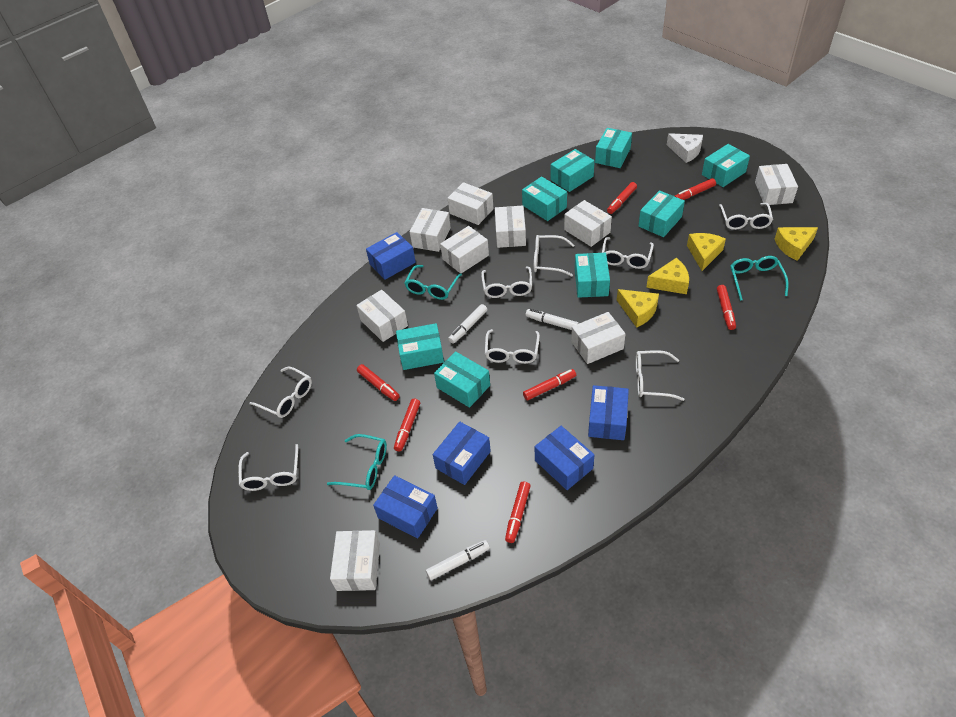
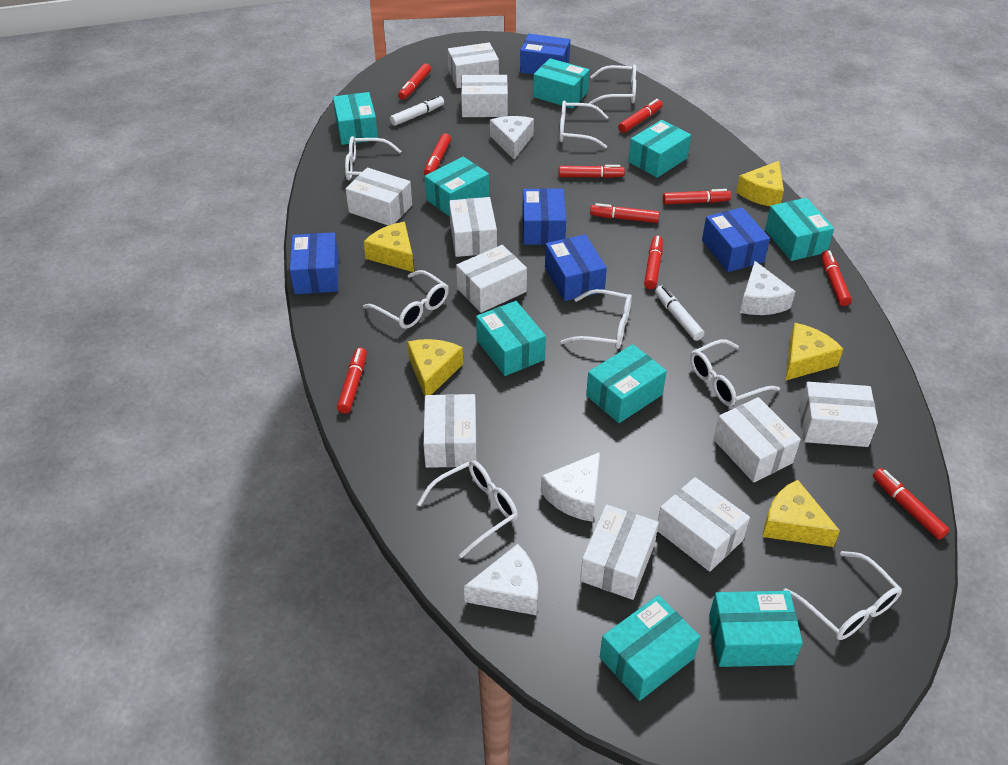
red marker: [357,364,400,401] [394,399,420,452] [505,481,531,543] [523,369,576,400] [607,182,637,214] [675,178,716,200] [717,285,736,330] = 7 -> [337,348,367,414] [398,63,431,100] [424,133,451,175] [558,165,625,178] [590,203,660,223] [618,99,663,133] [644,236,663,289] [663,189,731,205] [821,250,852,306] [873,468,950,540] = 10
turquoise box: [396,323,444,370] [434,351,490,408] [522,176,567,221] [551,149,595,192] [575,253,610,298] [595,128,632,168] [638,190,685,237] [702,144,750,187] = 8 -> [333,92,378,145] [425,157,489,217] [476,301,546,376] [533,58,589,109] [586,344,667,423] [600,595,700,701] [628,120,691,178] [709,591,803,667] [765,198,834,261] = 9
turquoise glasses: [327,434,387,490] [405,265,462,300] [730,256,789,301] = 3 -> none = 0
white box: [330,530,380,591] [356,290,408,342] [410,208,451,252] [440,226,489,273] [448,182,494,225] [495,206,526,248] [564,200,612,247] [571,312,626,364] [755,164,798,205] = 9 -> [346,168,412,226] [423,394,477,468] [448,43,499,88] [449,197,497,257] [456,245,527,313] [461,75,508,117] [580,504,659,600] [657,477,750,572] [714,397,801,483] [799,382,878,447] = 10
white cheese: [667,133,703,163] = 1 -> [464,544,538,615] [490,116,534,159] [541,452,600,522] [740,261,795,315] = 4
white marker: [426,540,490,580] [448,304,487,344] [526,309,579,330] = 3 -> [390,95,444,126] [655,285,704,341] = 2
yellow cheese: [617,289,659,328] [646,258,689,294] [687,233,726,271] [775,227,818,261] = 4 -> [364,222,414,272] [407,339,463,397] [736,161,784,206] [763,480,840,547] [785,323,843,381] = 5

